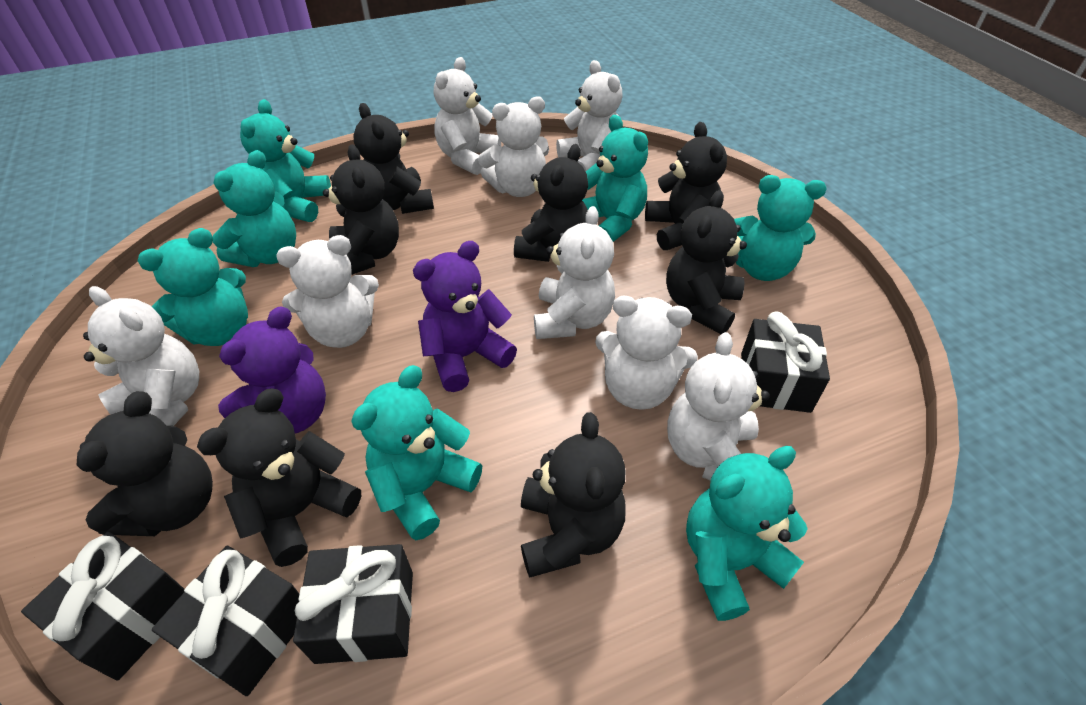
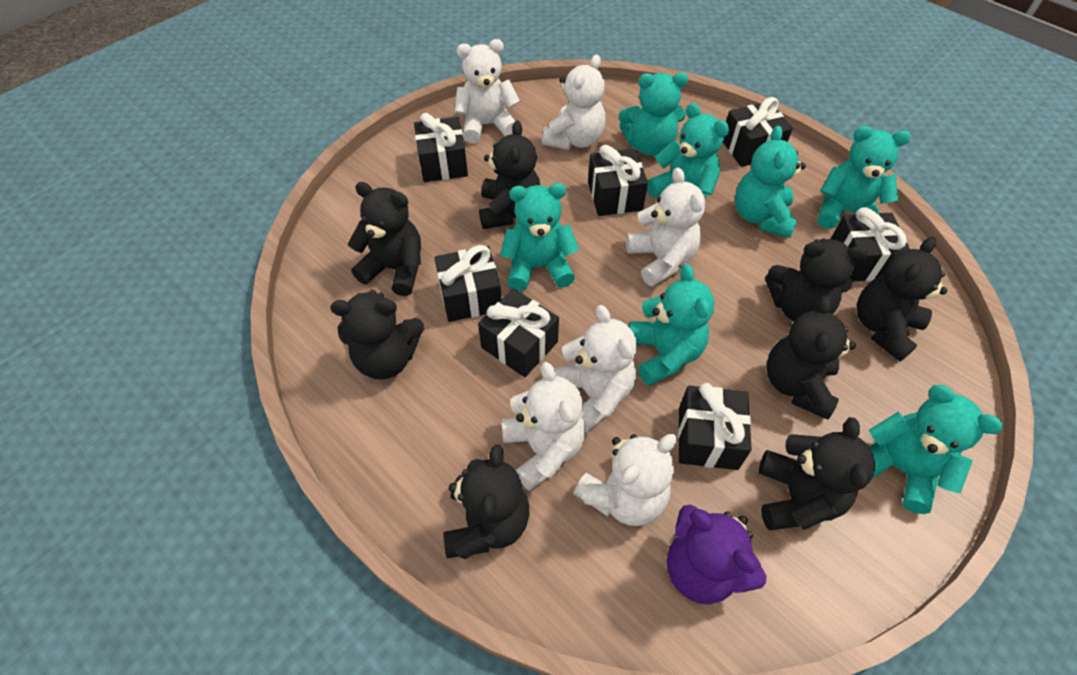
black gift: [21,532,184,681] [152,546,299,696] [293,544,413,664] [741,311,830,413] = 4 -> [414,113,468,182] [435,245,501,322] [478,288,559,377] [588,145,648,216] [678,383,752,470] [723,97,793,167] [831,207,910,281] = 7
purple teddy bear: [218,306,326,434] [413,241,517,392] = 2 -> [667,505,766,604] = 1
white teddy bear: [83,286,199,426] [276,235,379,348] [434,57,501,175] [478,96,549,197] [534,206,615,339] [556,60,623,172] [595,296,698,410] [667,332,770,481] = 8 -> [454,39,520,144] [502,362,585,491] [542,55,606,150] [554,305,637,432] [573,434,677,526] [626,167,705,287] = 6

